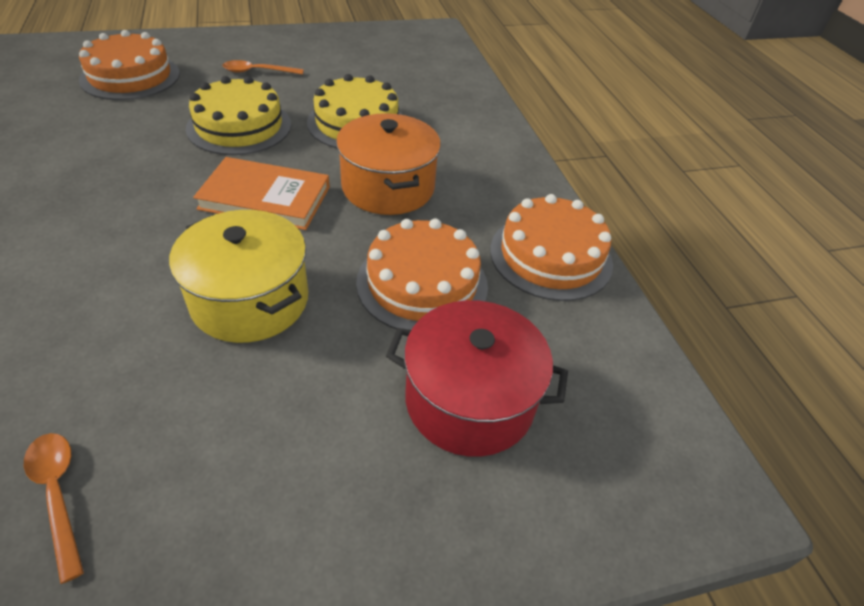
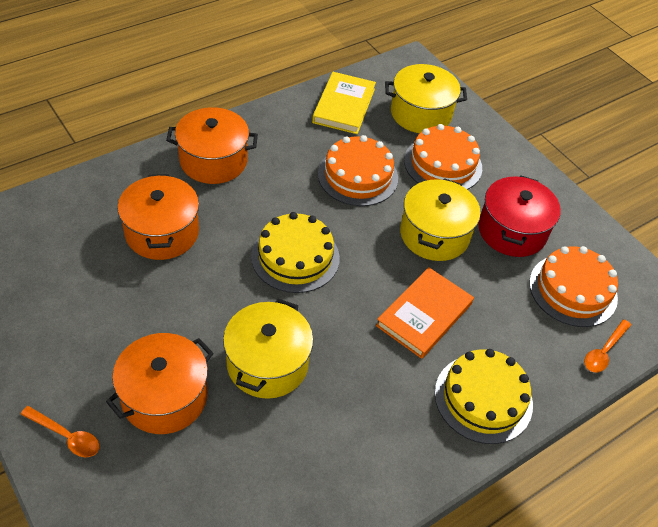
orange pot: [336,113,441,215] = 1 -> [106,333,214,434] [117,174,199,260] [166,107,258,184] = 3
yellow book: none = 0 -> [312,72,376,134] = 1
yellow pot: [169,210,308,343] = 1 -> [223,299,313,399] [385,64,467,133] [400,178,481,261] = 3

